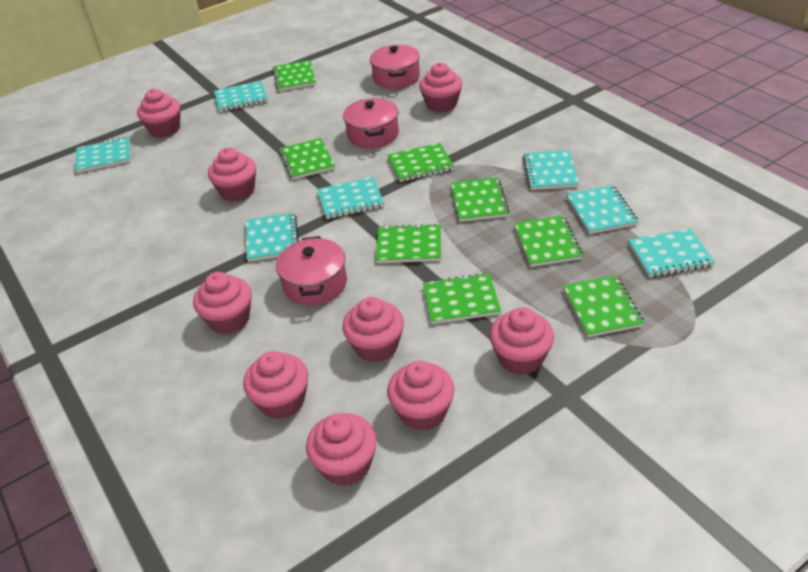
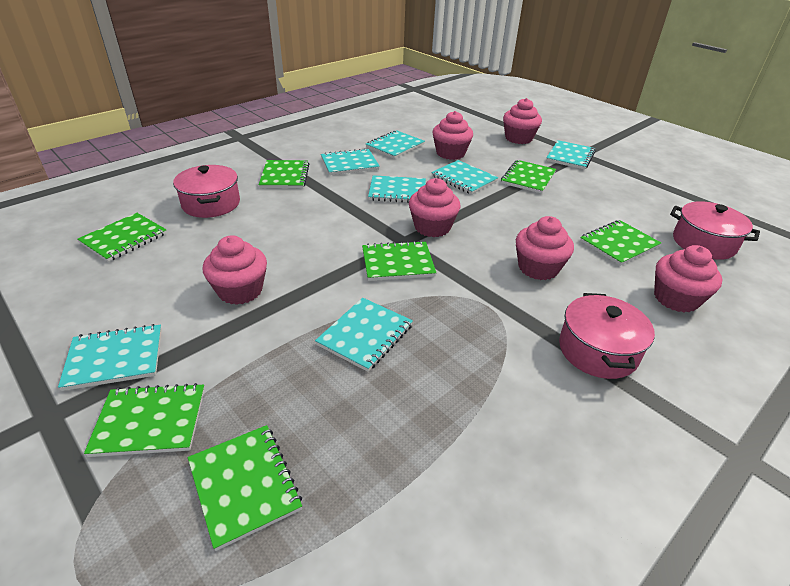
green notebook: [273,60,316,91] [279,138,335,180] [376,224,441,263] [388,143,454,182] [423,273,501,324] [451,177,509,222] [514,215,583,267] [563,275,644,337] = 8 -> [78,213,167,262] [84,383,205,457] [188,425,302,551] [259,160,309,188] [362,241,436,281] [501,160,556,194] [580,220,661,266] = 7
pink cupcake: [137,89,181,138] [193,272,252,334] [208,147,256,201] [243,351,308,419] [306,413,377,486] [342,297,404,363] [387,361,455,431] [419,63,462,113] [489,307,554,375] = 9 -> [203,235,267,305] [409,178,461,237] [432,111,473,160] [503,98,542,144] [516,216,574,280] [654,245,722,312] = 6

